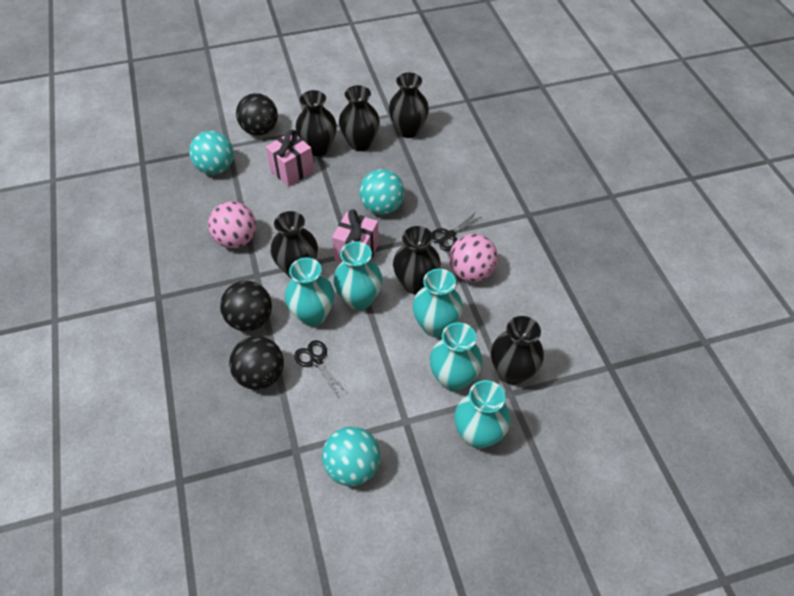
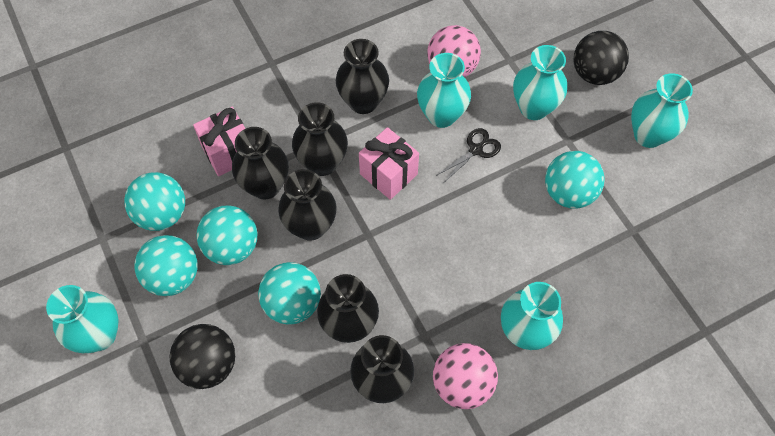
black ball: [220,281,272,331] [229,336,284,390] [236,93,278,136] = 3 -> [170,324,235,389] [573,31,629,85] = 2
black scissors: [294,340,346,396] [432,212,482,251] = 2 -> [436,128,501,182] = 1
turquoise ball: [189,131,234,175] [322,427,380,486] [359,169,404,215] = 3 -> [124,172,185,231] [134,235,198,296] [197,205,257,265] [258,262,321,325] [545,151,605,209] = 5

